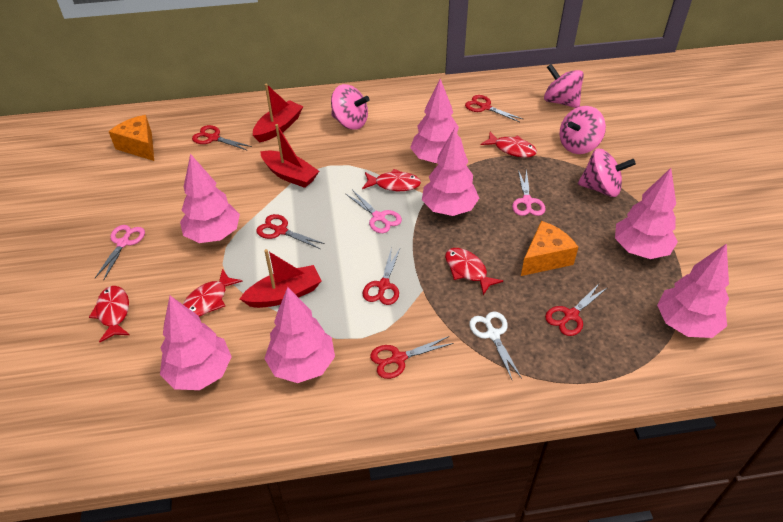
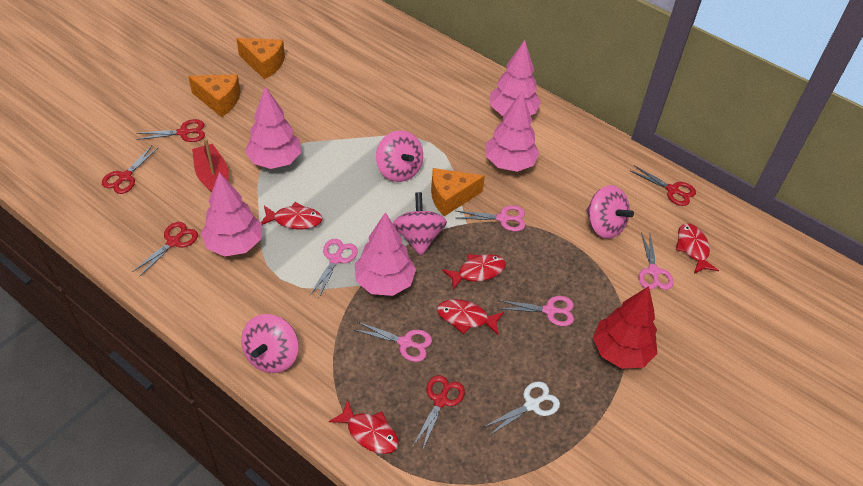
orange cheese: [108,115,154,161] [521,221,578,276] = 2 -> [188,74,240,117] [236,38,285,79] [431,168,485,216] = 3
pink scissors: [95,225,145,279] [346,190,402,233] [512,169,545,216] = 3 -> [310,239,358,299] [353,322,432,362] [457,205,525,232] [498,296,574,326] [639,232,673,290] = 5
pink tree: [160,296,232,390] [180,154,240,243] [264,287,335,383] [410,79,464,163] [422,128,479,216] [615,168,678,259] [657,243,729,338] = 7 -> [201,172,262,257] [245,87,301,169] [355,212,416,296] [486,91,540,172] [490,40,541,116] = 5
red boat: [240,249,321,308] [253,84,303,142] [260,124,319,188] = 3 -> [192,138,229,193] = 1
red scissors: [192,125,252,151] [256,214,325,249] [362,247,400,305] [370,336,454,379] [465,95,523,122] [545,283,608,336] = 6 -> [102,146,159,194] [132,222,198,277] [136,119,205,142] [413,375,465,449] [631,166,696,206] = 5
red tree: none = 0 -> [593,286,657,369] = 1

